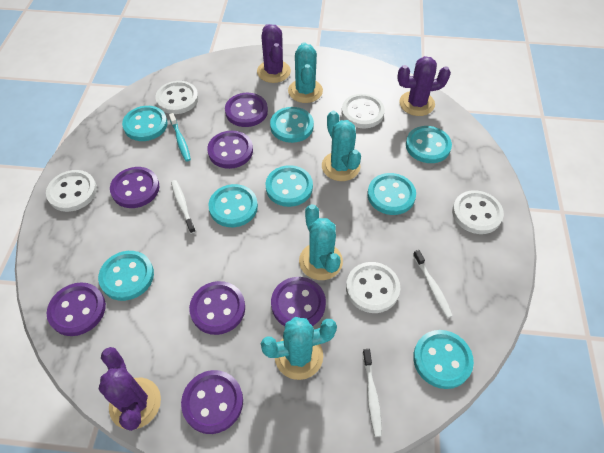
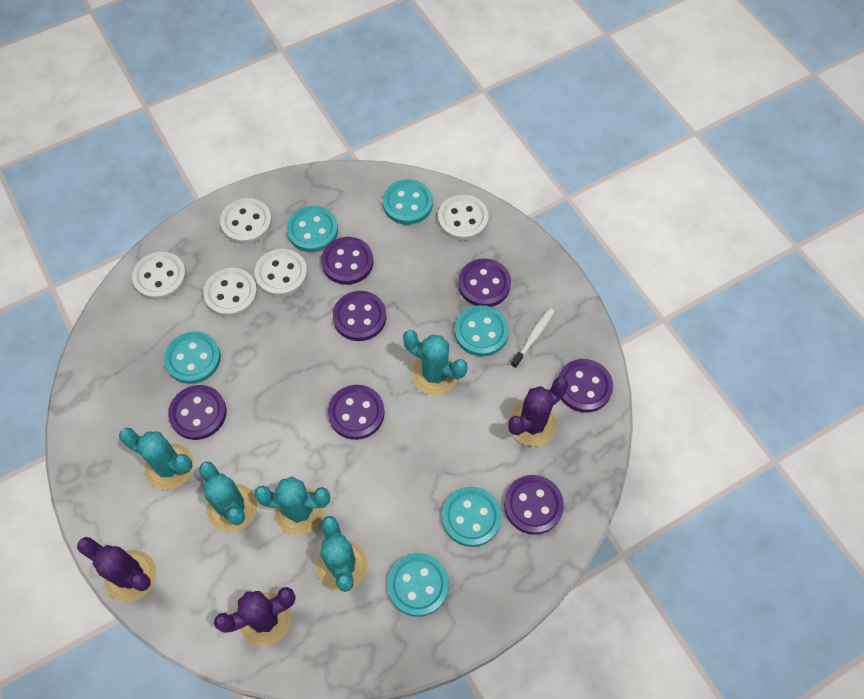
turquoise button: [98,251,154,301] [122,106,168,141] [208,184,258,227] [266,165,313,207] [270,107,314,143] [368,173,416,215] [406,126,452,163] [413,330,474,389] = 8 -> [164,331,221,384] [287,206,338,252] [383,180,433,225] [387,553,449,617] [442,487,502,547] [455,305,509,357] = 6
turquoise cactus: [261,317,337,380] [288,42,323,103] [299,204,343,280] [322,111,361,181] = 4 -> [119,428,194,490] [199,462,257,532] [254,476,330,535] [316,516,368,592] [403,330,468,395] = 5
turquoise toothbrush: [169,113,191,162] = 1 -> none = 0
white toothbrush: [171,180,196,234] [363,349,382,437] [413,250,453,318] = 3 -> [511,308,555,368] = 1

